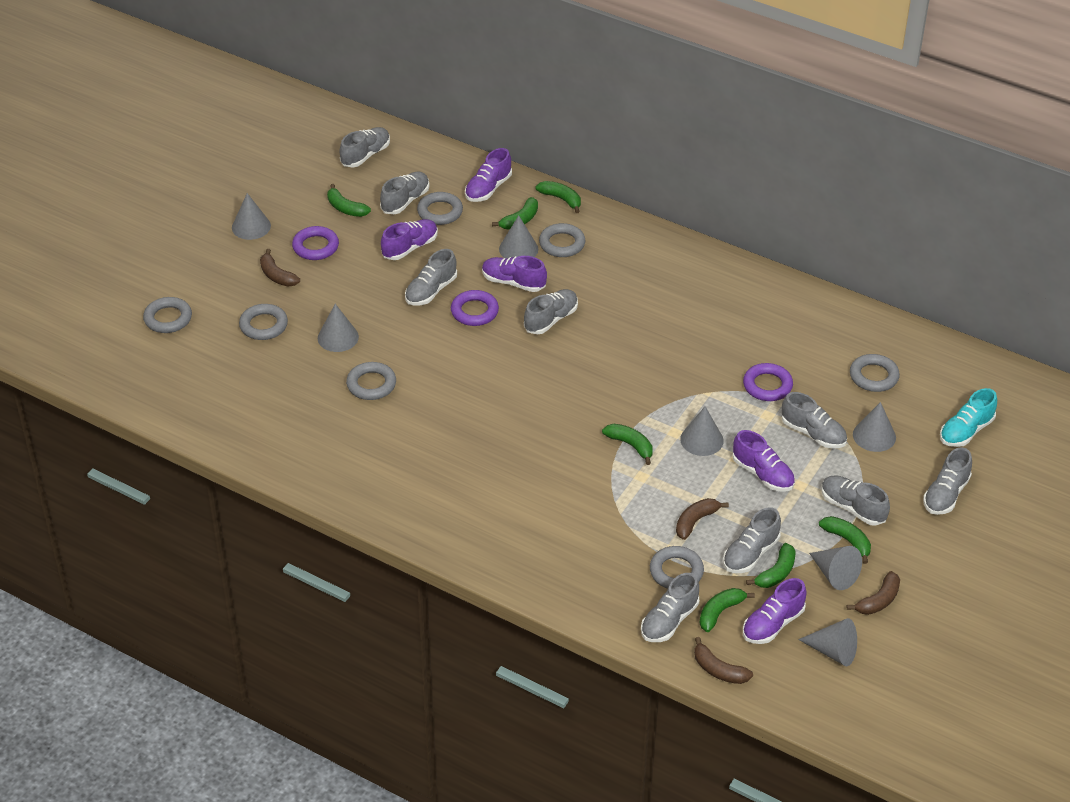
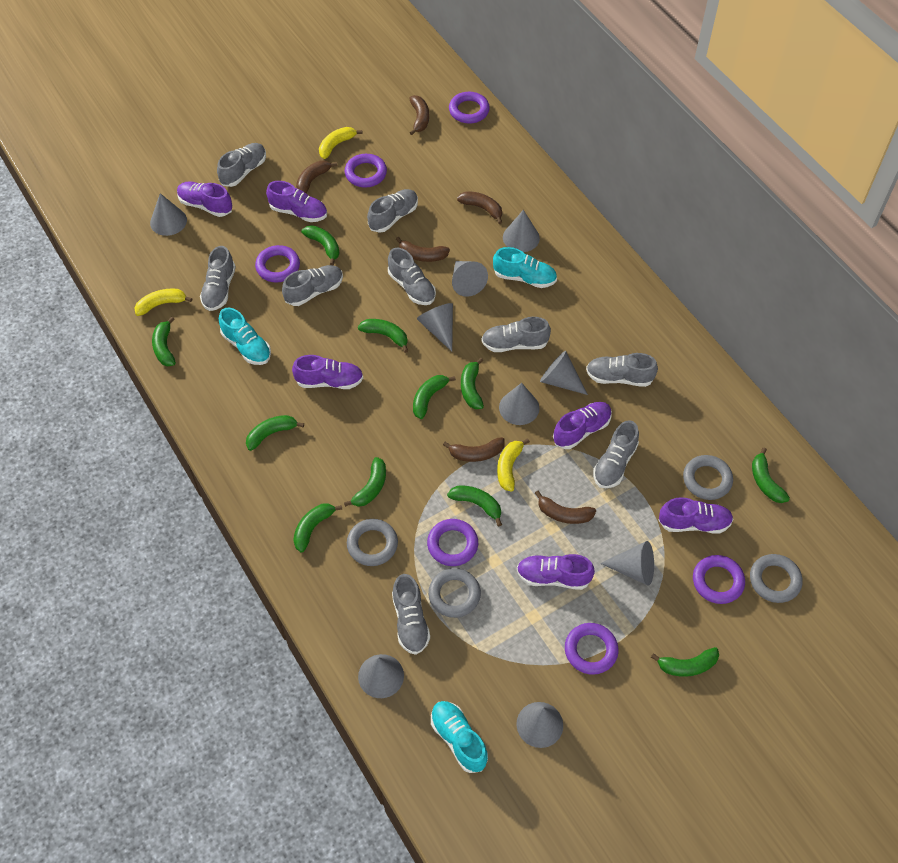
brown banana: [260,249,300,287] [676,498,729,540] [694,637,753,684] [847,571,900,615] = 4 -> [296,160,337,194] [396,237,450,262] [409,95,429,135] [443,437,505,462] [457,191,502,224] [535,491,596,524] = 6
green banana: [327,184,371,217] [492,197,538,230] [535,181,581,213] [602,424,653,465] [699,588,755,632] [746,543,795,588] [819,516,871,564] = 7 -> [152,317,176,367] [246,415,304,451] [293,504,343,552] [301,225,340,265] [344,457,386,507] [358,319,408,353] [413,375,456,419] [447,486,502,527] [461,358,484,409] [651,647,719,677] [752,448,790,503] = 11
grey cone: [232,193,271,240] [318,304,359,352] [499,215,538,259] [680,406,724,456] [798,618,857,666] [809,546,862,590] [853,402,896,452] = 7 -> [150,193,187,236] [358,654,404,698] [417,303,453,352] [452,261,488,297] [499,383,539,425] [503,210,540,252] [516,702,563,748] [540,351,588,395] [600,541,654,585] = 9
grey ring: [143,297,192,333] [239,304,288,340] [346,362,396,400] [417,192,463,225] [539,223,586,257] [650,546,704,589] [850,354,900,392] = 7 -> [347,519,398,566] [428,568,481,618] [683,455,733,500] [750,554,803,603] = 4
purple ring: [292,226,339,260] [451,290,499,326] [743,363,793,401] = 3 -> [255,245,300,282] [345,154,387,188] [427,519,478,566] [449,92,490,124] [565,623,619,675] [693,555,745,604] = 6
purple shoe: [381,219,438,260] [465,148,512,202] [482,256,547,292] [733,430,795,492] [743,578,807,644] = 5 -> [177,181,232,217] [266,181,327,222] [292,355,363,389] [517,554,595,590] [553,402,612,449] [659,497,733,534] = 6
turquoise shoe: [940,388,997,447] = 1 -> [219,308,271,365] [431,701,488,773] [493,247,557,288] = 3
yellow banana: none = 0 -> [134,289,193,316] [319,127,363,159] [497,438,530,491] = 3

